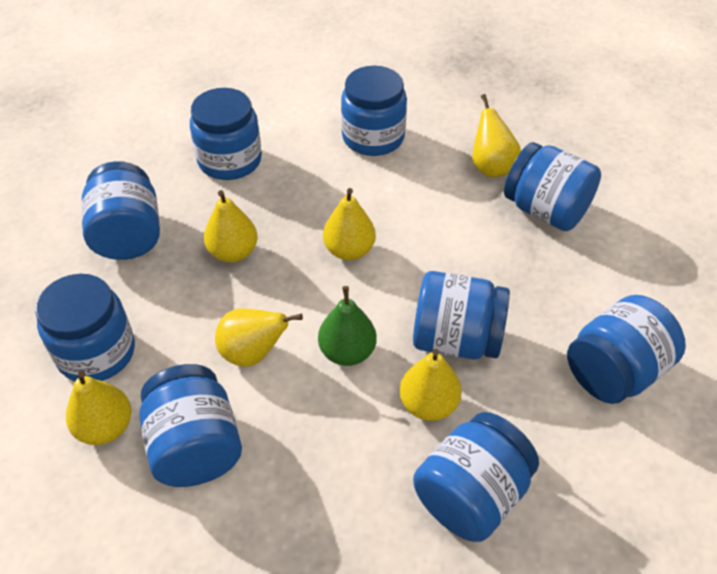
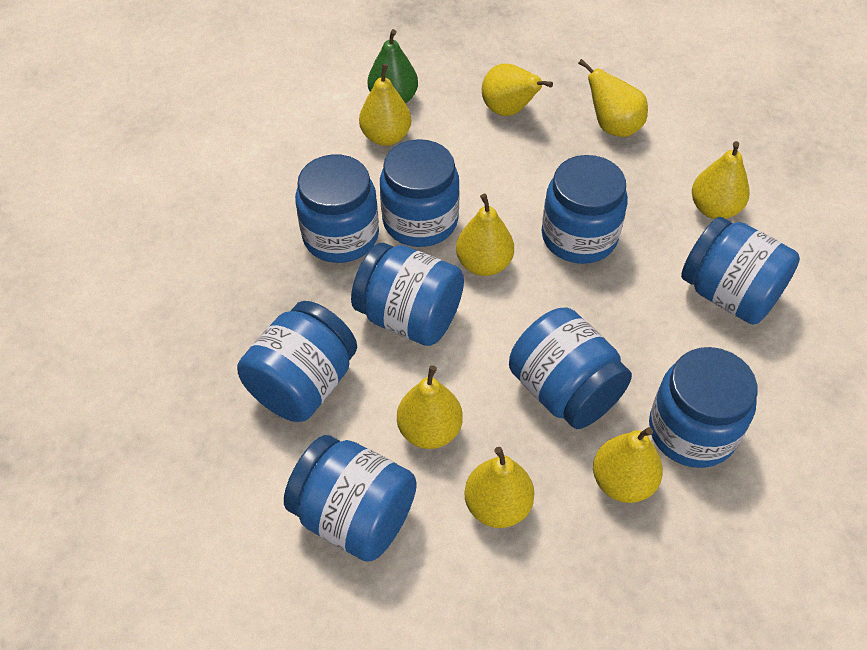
yellow pear: [66,371,131,445] [204,190,258,262] [215,309,303,367] [323,188,376,260] [400,349,462,421] [472,94,521,178] = 6 -> [359,64,411,146] [397,366,463,449] [456,194,514,276] [464,447,534,528] [482,63,553,116] [578,59,648,137] [593,427,663,503] [692,141,750,219] = 8

